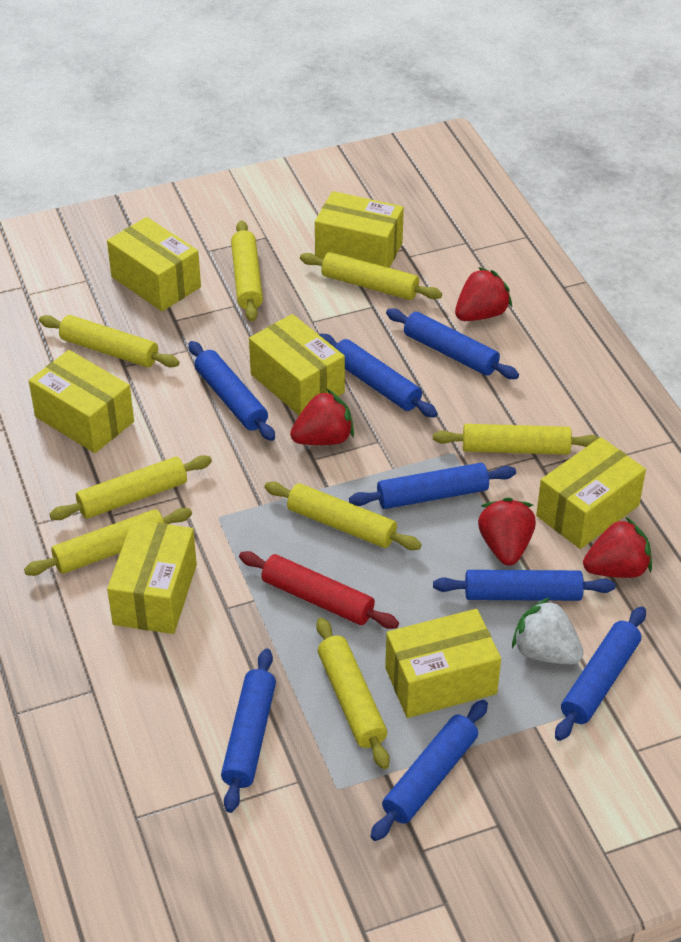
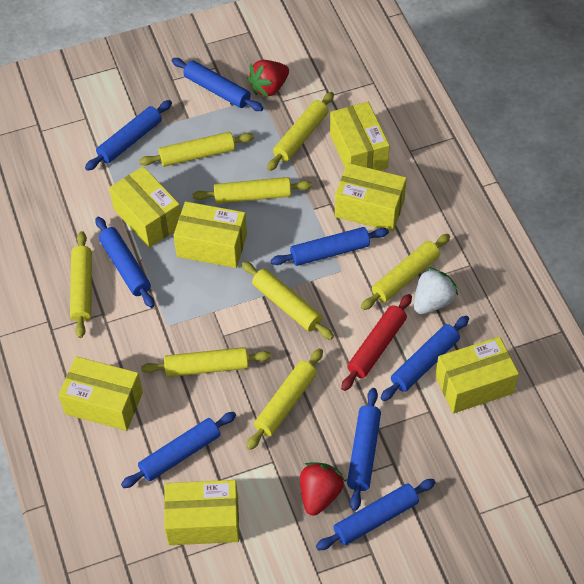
red strawberry: [290,389,354,445] [455,267,512,321] [478,497,536,565] [583,517,652,578] = 4 -> [247,60,289,98] [300,463,344,516] = 2

